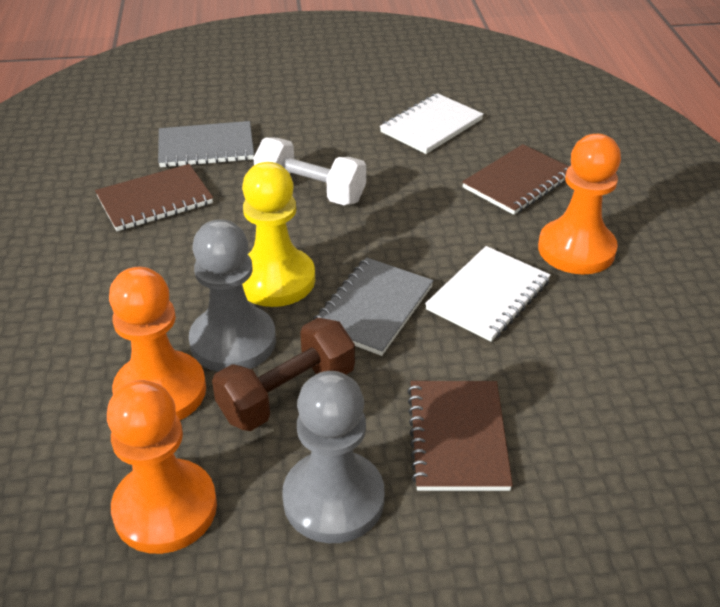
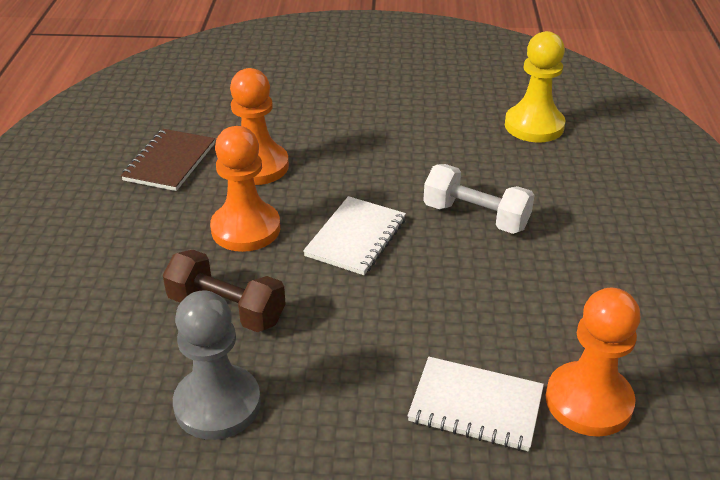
brown notebook: [95,164,213,231] [408,381,513,491] [462,144,569,215] = 3 -> [121,129,215,191] = 1
grey notebook: [158,121,254,168] [313,257,434,356] = 2 -> none = 0
grey pawn: [189,219,276,372] [282,371,385,543] = 2 -> [173,290,261,440] = 1

